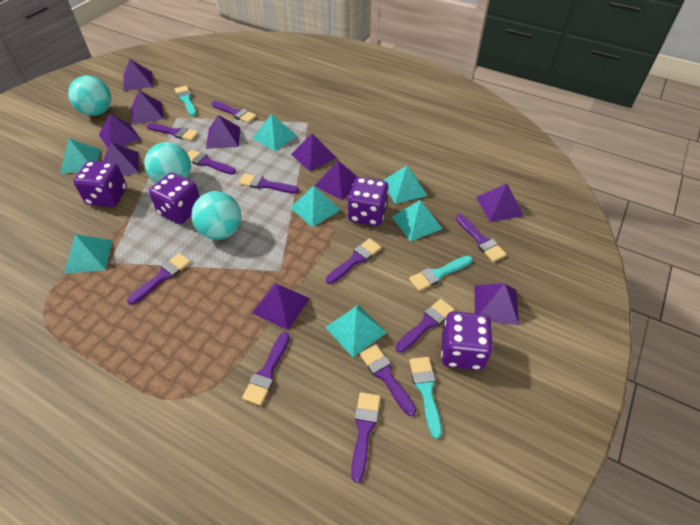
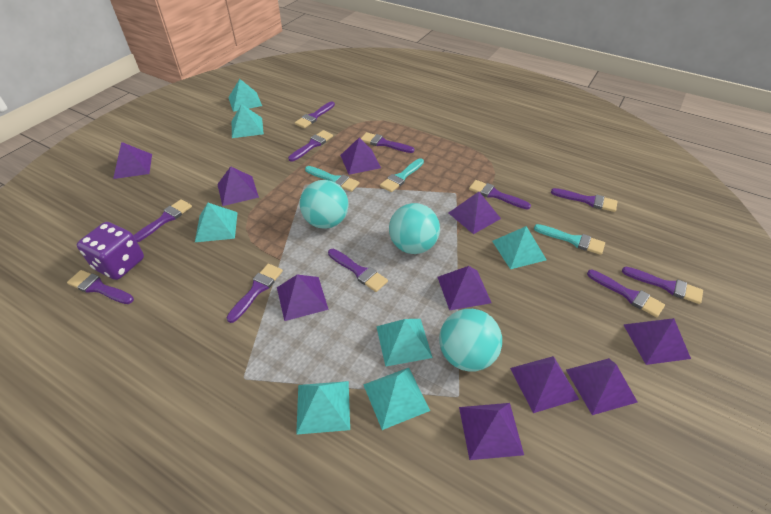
purple dice: [73,161,127,207] [149,173,200,224] [348,177,389,226] [441,311,493,370] = 4 -> [77,222,144,280] = 1

